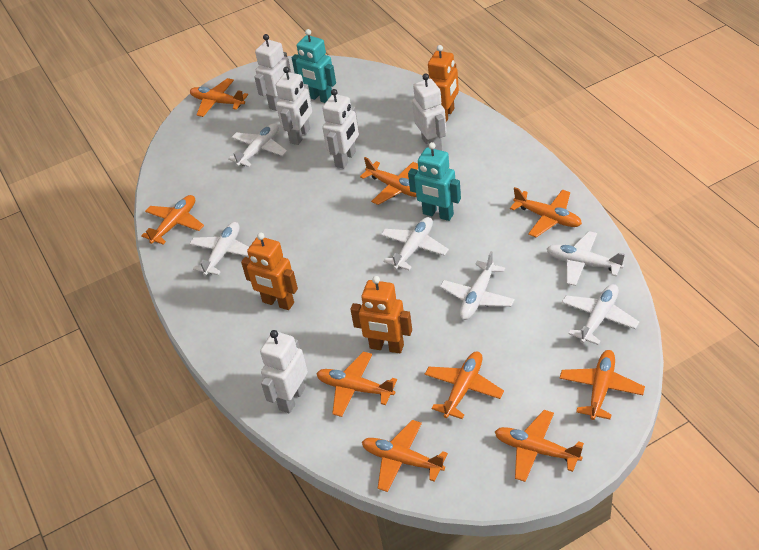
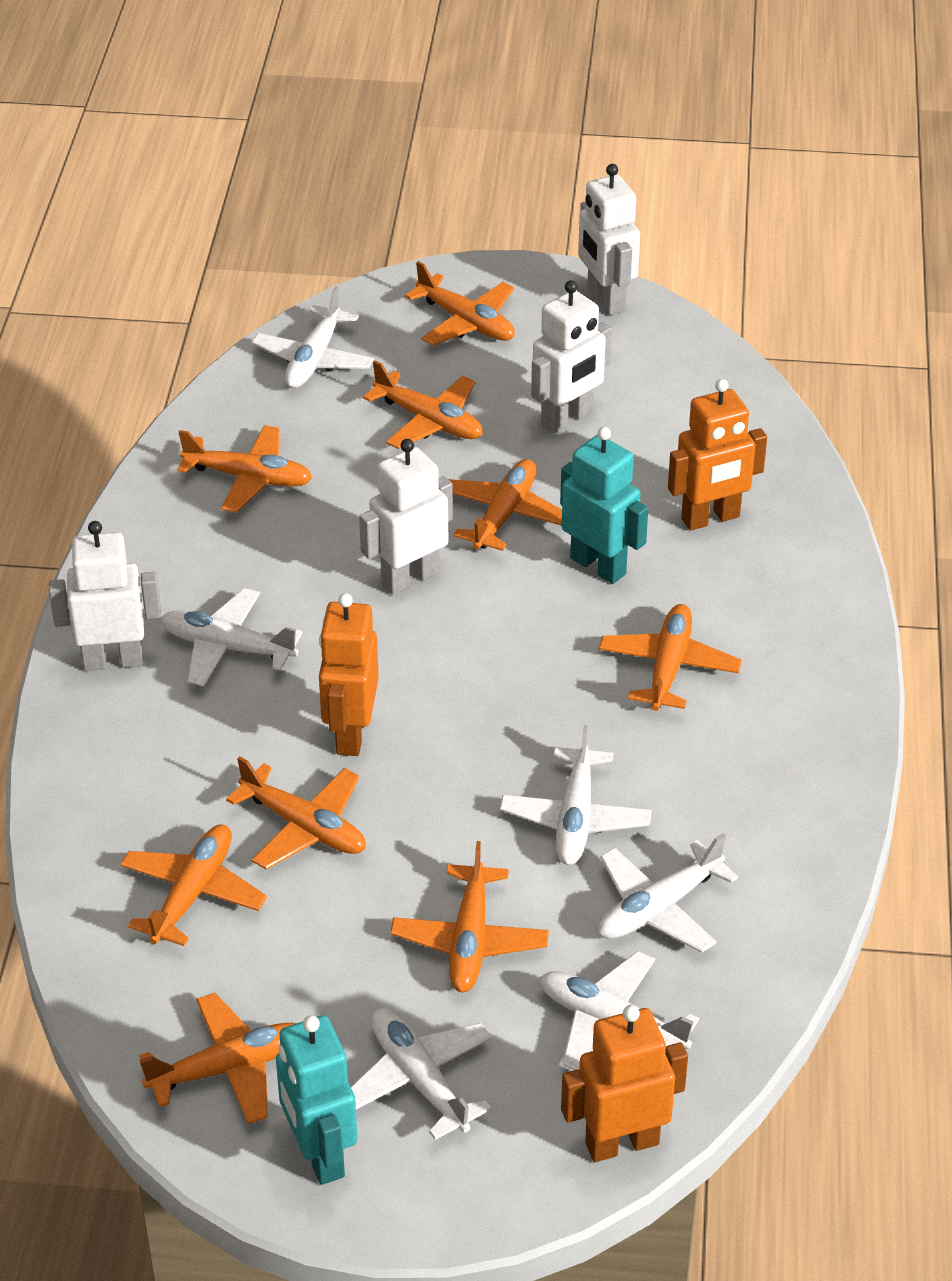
white robot: [255,34,291,111] [260,330,308,413] [275,67,312,145] [322,89,359,169] [412,74,447,151] = 5 -> [49,521,161,671] [359,439,453,595] [531,280,612,433] [578,164,640,315] = 4

